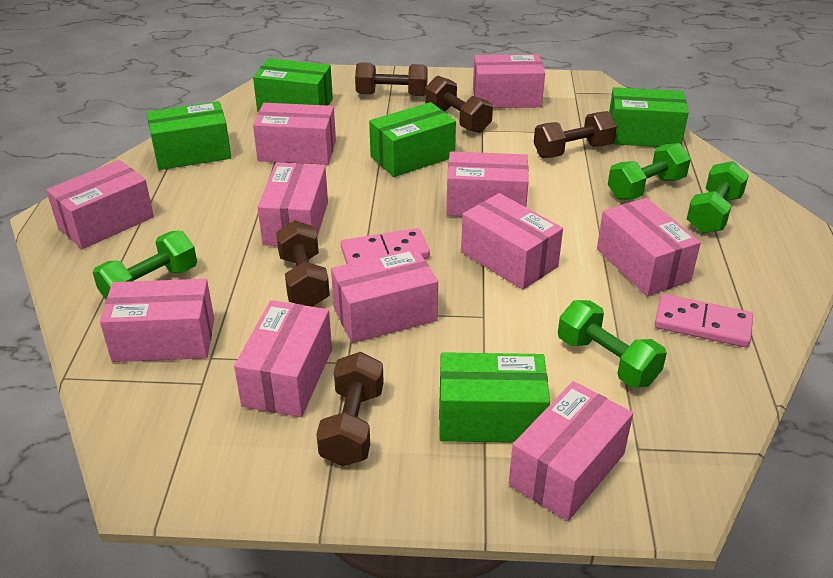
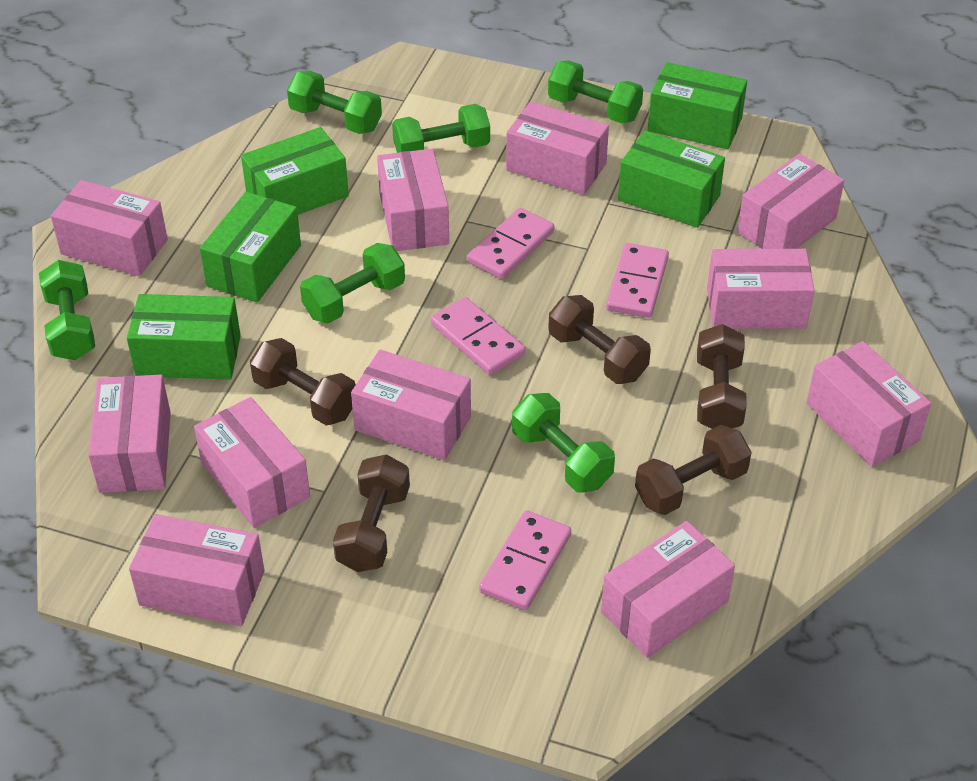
green dumbbell: [93,230,197,300] [558,300,667,388] [608,143,691,200] [687,161,749,233] = 4 -> [39,260,95,360] [287,71,382,134] [300,243,405,324] [392,104,490,153] [512,393,615,493] [548,60,643,124] = 6
pink domino: [340,228,430,264] [655,294,753,347] = 2 -> [431,297,525,375] [467,208,554,279] [479,510,571,611] [606,243,669,318] = 4

